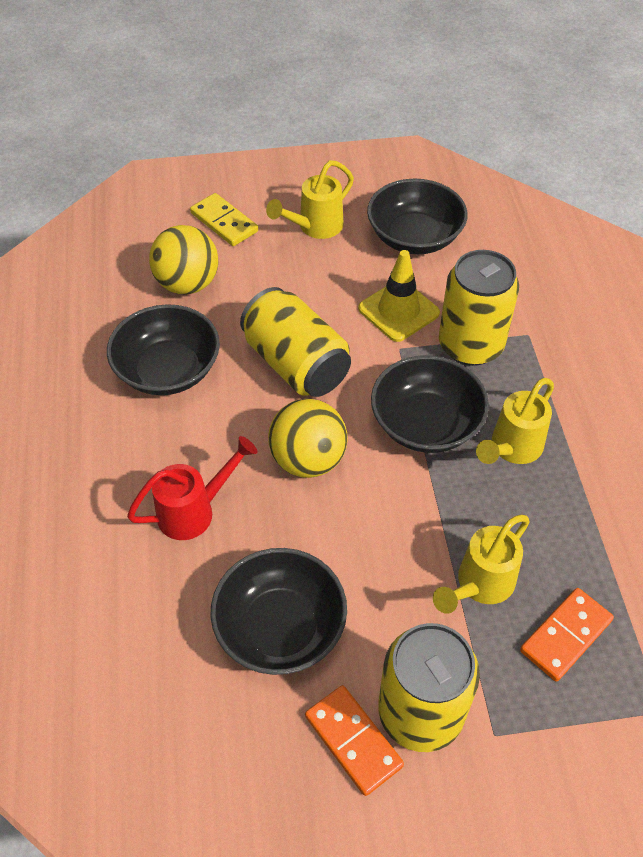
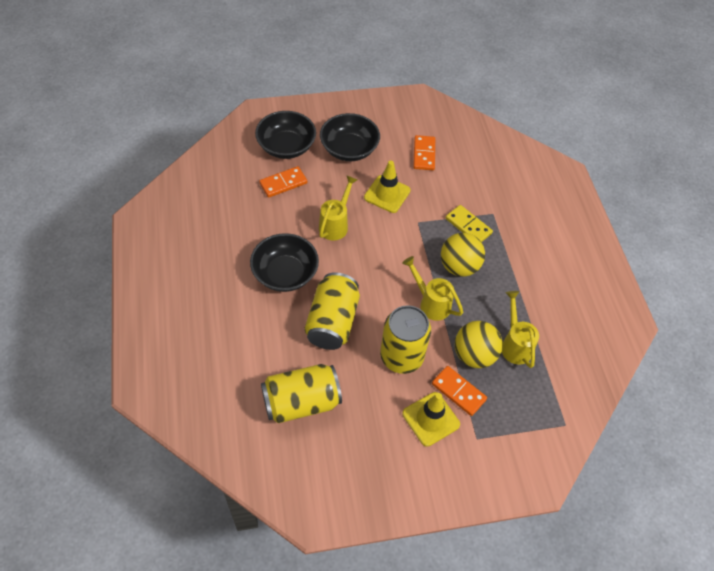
black bowl: [107,304,220,395] [210,548,347,675] [367,179,468,254] [371,355,489,453] = 4 -> [250,233,319,292] [255,111,316,159] [320,113,380,161] = 3
orange domino: [305,685,404,796] [520,588,614,682] = 2 -> [259,166,307,198] [413,135,435,170] [432,366,487,416] = 3
red watering can: [127,436,258,540] = 1 -> none = 0
yellow traffic cone: [358,250,440,342] = 1 -> [364,161,411,213] [403,392,460,447] = 2

